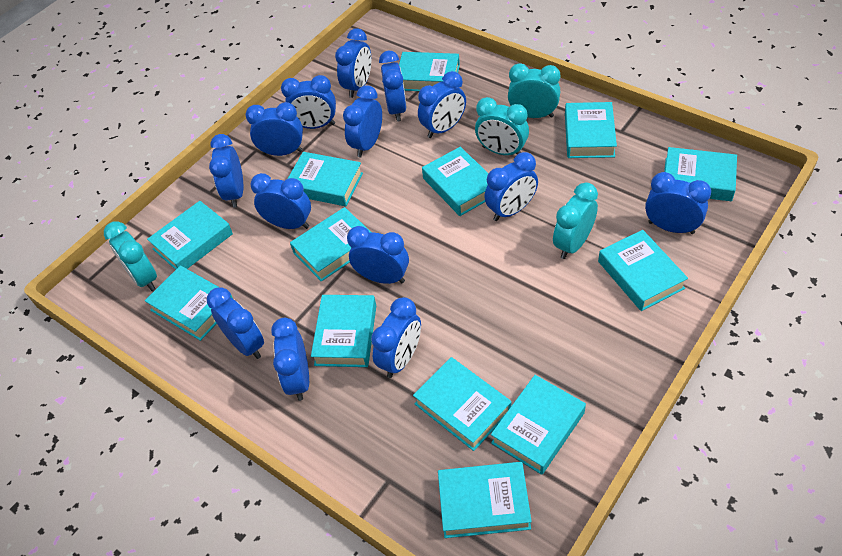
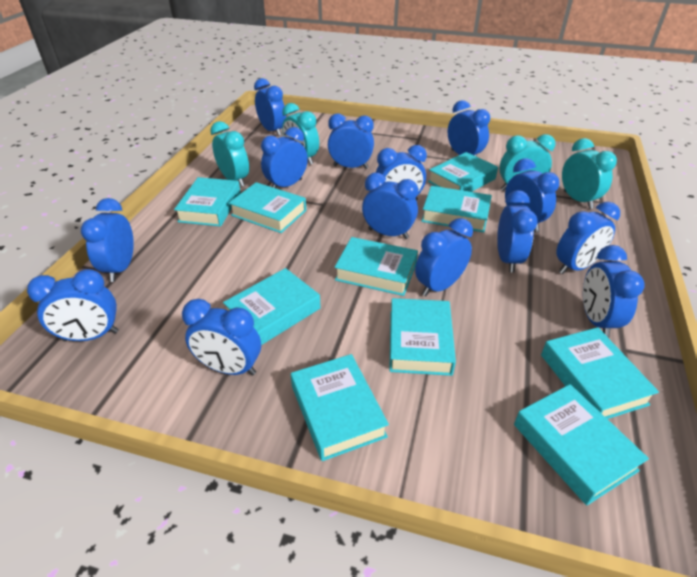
turquoise book: [145,266,233,341] [147,201,233,270] [288,152,363,206] [290,207,371,282] [311,295,376,367] [399,52,460,91] [413,357,511,451] [422,147,489,216] [438,462,532,538] [491,375,586,475] [565,102,617,158] [598,230,688,311] [664,147,737,201] = 13 -> [174,177,241,227] [223,268,321,345] [229,182,306,233] [291,354,389,461] [335,237,418,296] [389,298,456,376] [421,186,492,232] [428,152,498,192] [514,384,649,505] [541,327,659,419] = 10

